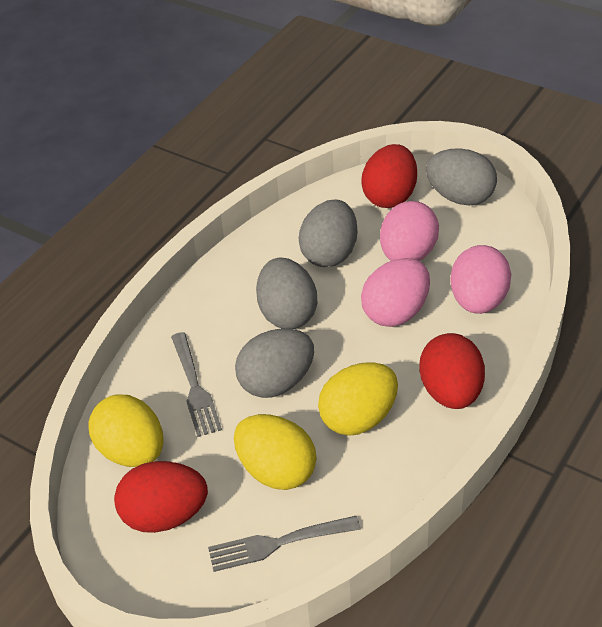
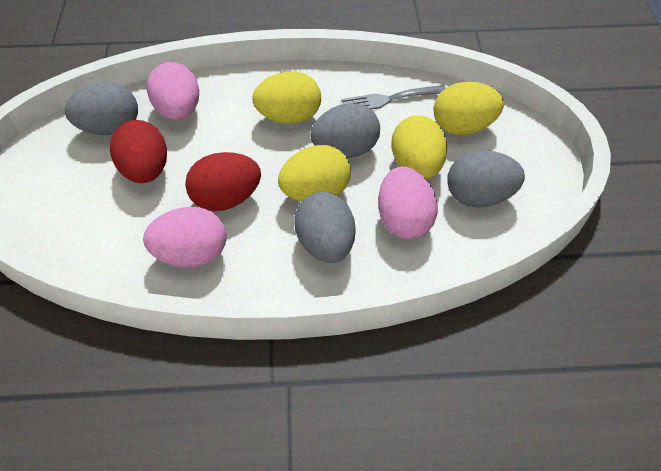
grey fork: [171,332,222,437] [208,516,361,572] = 2 -> [341,85,446,110] = 1
red egg: [114,461,208,533] [361,144,417,208] [419,333,485,409] = 3 -> [110,120,167,183] [185,152,261,211] = 2
yellow egg: [88,394,164,467] [234,414,316,490] [318,362,398,436] = 3 -> [252,71,321,124] [278,145,351,201] [391,115,447,179] [434,82,504,135] = 4

